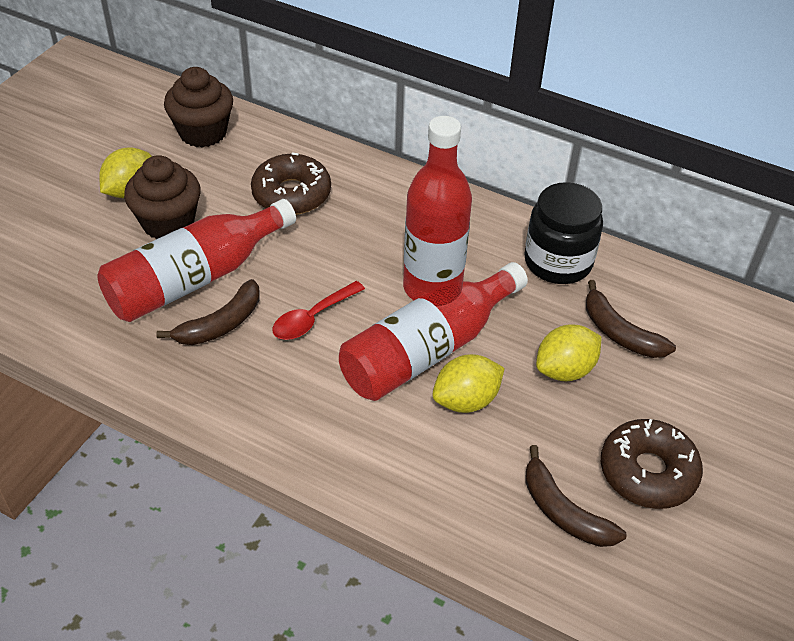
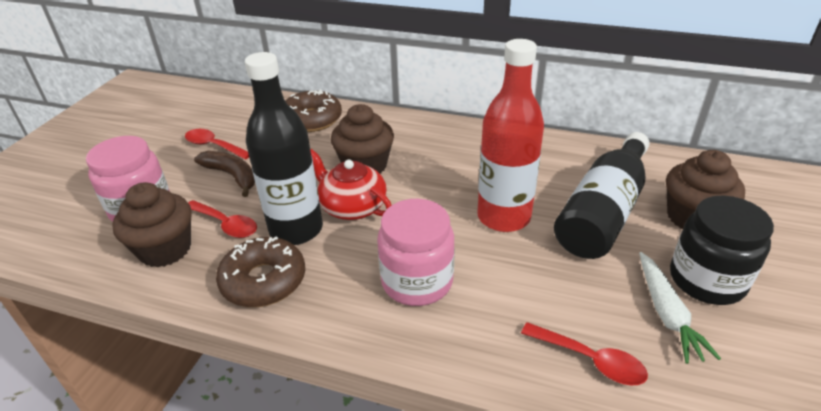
black bottle: none = 0 -> [245,52,323,245] [554,132,650,259] = 2
brown banana: [156,279,260,345] [525,445,626,547] [586,280,676,358] = 3 -> [194,151,255,197] = 1
brown cupcake: [124,155,201,239] [164,67,233,148] = 2 -> [112,182,192,268] [331,104,394,174] [666,150,745,229] = 3
pink jar: none = 0 -> [86,136,169,222] [377,199,455,306] = 2
red bottle: [97,199,296,322] [339,262,528,401] [403,116,472,300] = 3 -> [477,39,544,232] = 1
red spoon: [272,281,365,340] = 1 -> [185,129,249,160] [188,200,257,238] [521,322,648,386] = 3
red teapot: none = 0 -> [310,149,392,220] = 1
white carrot: none = 0 -> [639,252,721,364] = 1
yellow lemon: [99,147,152,198] [432,354,505,413] [536,324,601,381] = 3 -> none = 0

